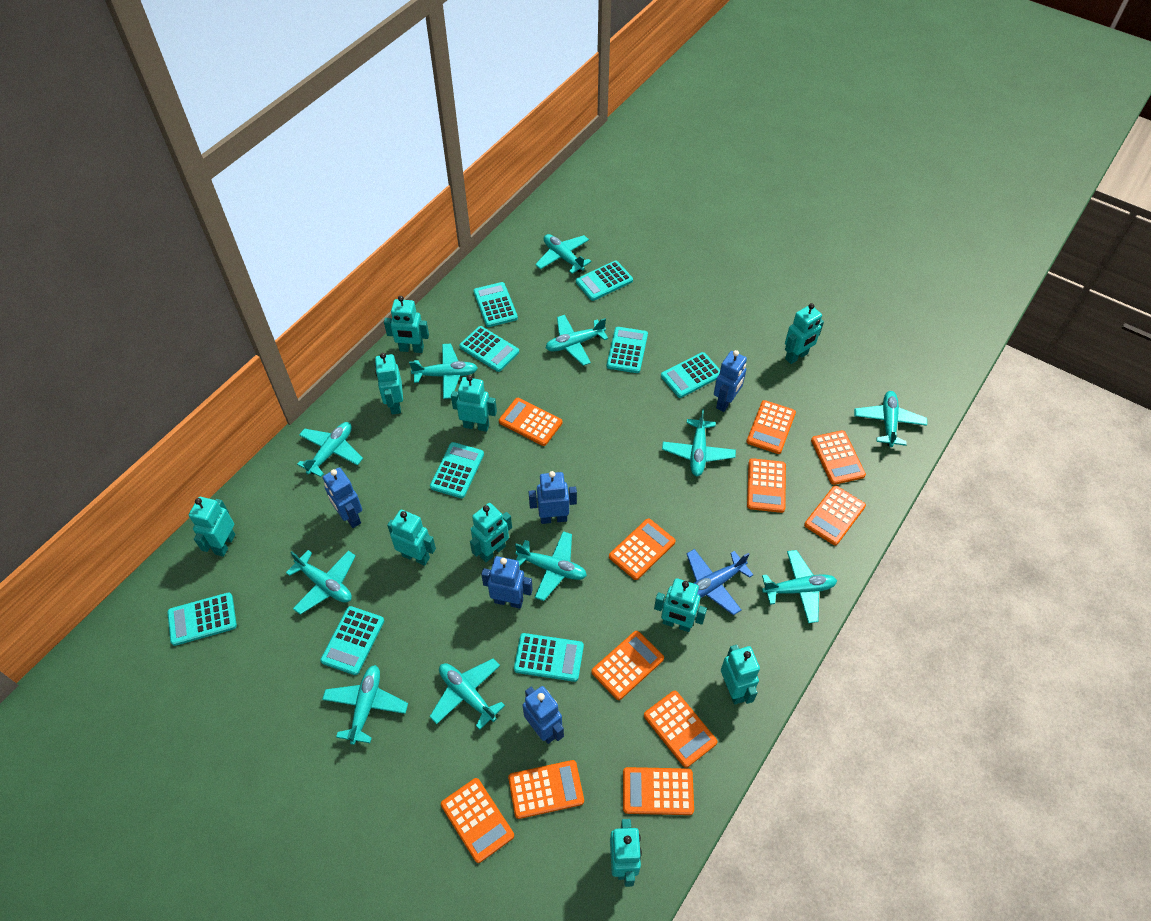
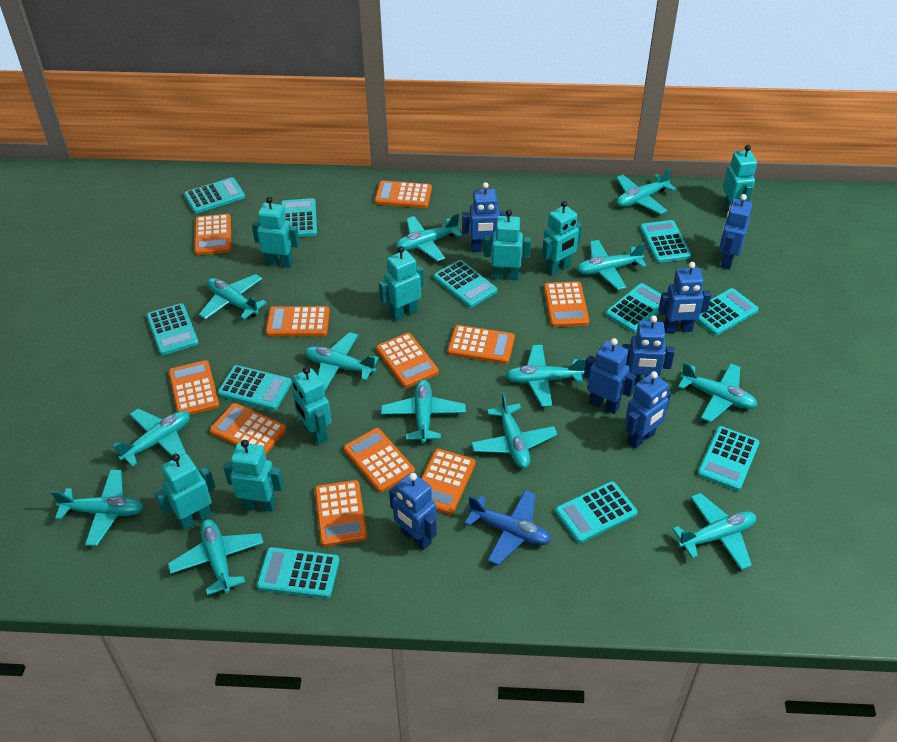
blue robot: [323,467,362,528] [481,556,533,609] [523,686,564,744] [529,471,577,524] [714,350,747,412] = 5 -> [389,472,437,550] [462,182,507,252] [584,338,636,414] [622,316,675,386] [625,371,671,448] [658,262,711,333] [719,194,752,270] = 7
turquoise calculator: [167,592,237,646] [320,606,384,675] [430,442,484,498] [459,326,519,372] [474,282,518,327] [514,633,584,682] [576,261,633,301] [607,327,648,373] [661,352,720,398] = 9 -> [146,303,199,355] [184,177,245,214] [217,365,292,410] [257,547,340,598] [281,198,317,237] [434,260,497,308] [555,481,638,543] [605,283,661,333] [640,220,691,263] [696,288,759,335] [698,426,759,491] = 11
turquoise plane: [286,550,356,615] [297,422,363,477] [322,665,408,745] [409,343,478,399] [429,659,505,730] [515,531,587,601] [535,234,592,274] [546,315,608,366] [662,409,736,476] [762,550,837,623] [854,391,927,447] = 11 -> [51,469,144,546] [113,408,190,467] [168,519,264,595] [199,274,267,319] [305,332,379,391] [381,379,466,443] [396,214,463,261] [471,392,558,468] [506,345,586,407] [577,240,647,290] [616,168,676,214] [673,493,756,570] [678,362,757,422] = 13
turquoise robot: [189,497,235,557] [375,353,403,414] [384,296,429,353] [387,510,436,566] [451,375,497,432] [470,503,512,562] [610,819,642,887] [654,578,707,632] [721,645,760,705] [785,303,824,364] = 10 -> [155,453,215,530] [223,440,284,512] [252,197,300,268] [292,367,332,445] [379,246,424,321] [484,210,531,280] [542,201,582,275] [723,145,757,209] = 8

